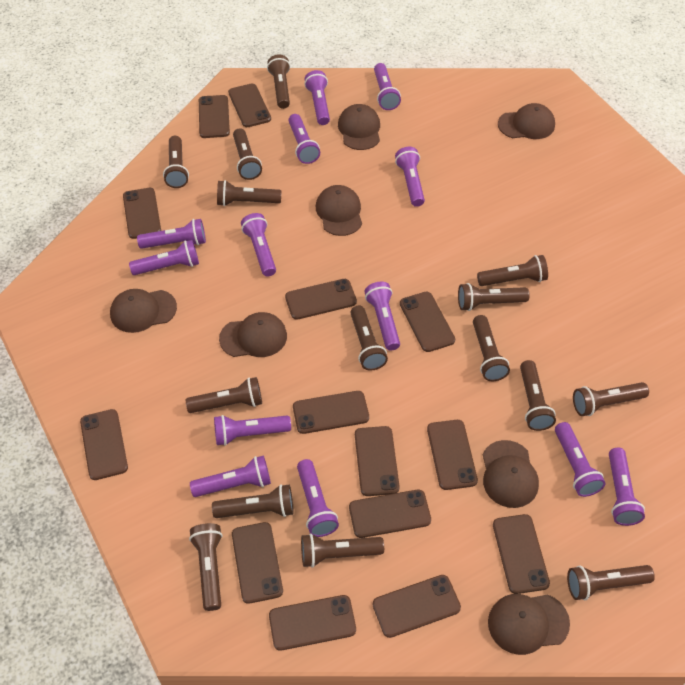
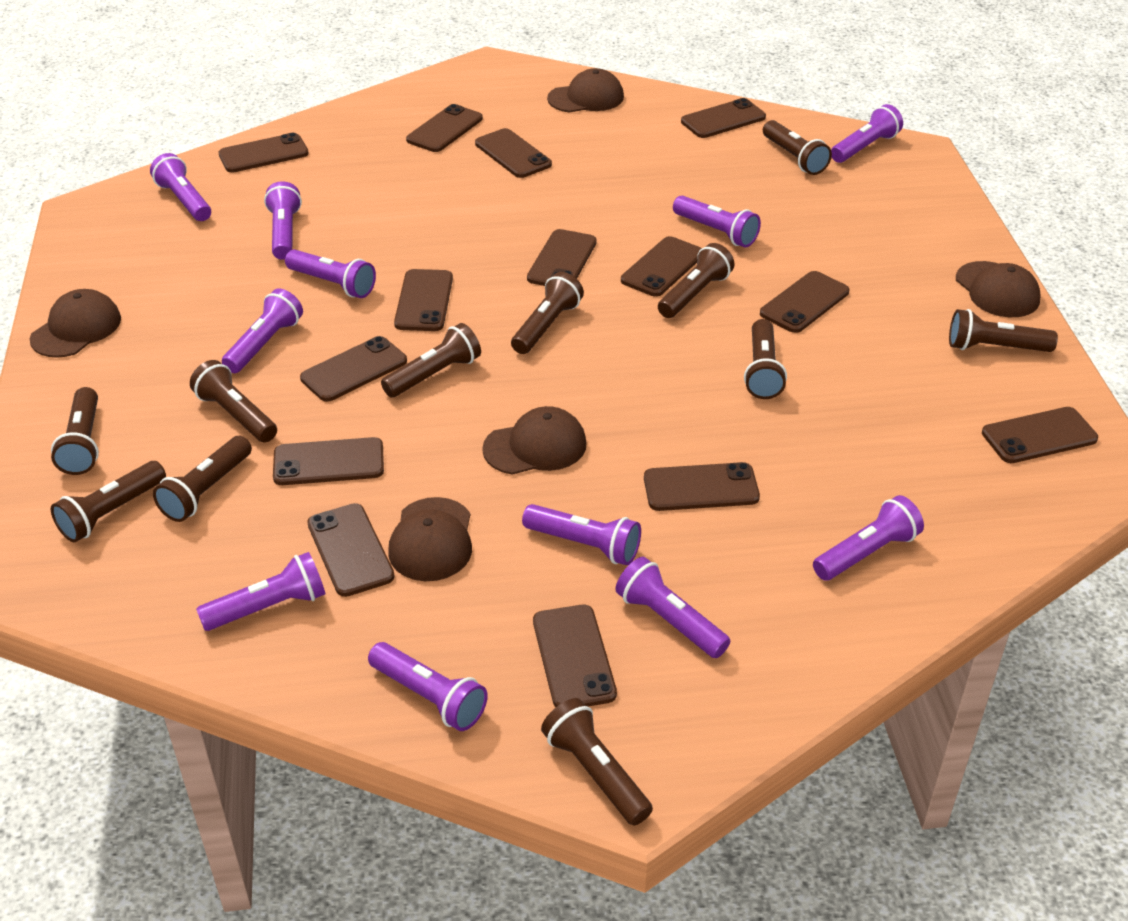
brown cap: [110,289,177,333] [219,312,287,357] [316,185,362,236] [338,104,380,150] [483,440,539,508] [488,594,570,655] [498,103,555,139] = 7 -> [30,289,121,358] [388,497,472,581] [482,406,587,475] [547,68,624,113] [956,261,1040,317] = 5
brown flashlight: [163,136,189,188] [186,377,262,413] [189,523,222,611] [212,484,294,518] [217,180,281,206] [233,128,262,180] [267,55,290,109] [301,533,384,568] [350,305,388,371] [458,283,529,311] [473,315,510,381] [477,255,548,286] [520,360,556,431] [567,565,655,600] [573,382,649,416] = 15 -> [51,387,99,475] [51,461,166,542] [153,436,252,522] [190,360,277,442] [381,323,481,398] [511,272,584,354] [541,698,653,825] [658,243,735,318] [744,319,787,399] [763,120,832,175] [949,309,1058,352] = 11
purple flashlight: [129,240,199,275] [137,219,206,249] [190,455,271,497] [214,415,291,446] [241,213,276,277] [288,114,320,164] [297,459,339,537] [304,70,330,125] [365,282,400,351] [374,63,401,110] [395,147,425,207] [555,422,606,497] [609,448,645,526] = 13 -> [150,153,211,221] [196,552,325,631] [222,289,303,373] [264,181,302,260] [285,249,376,298] [368,642,488,731] [522,504,641,565] [615,557,730,658] [673,196,761,248] [813,495,924,581] [831,104,903,163] = 11

